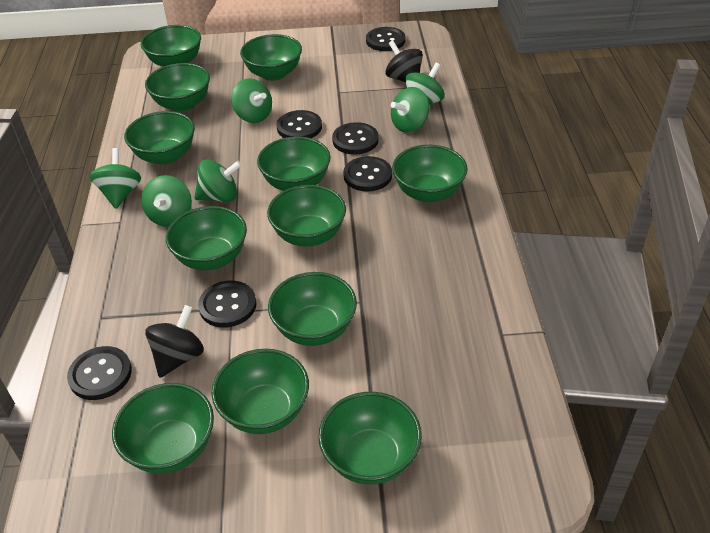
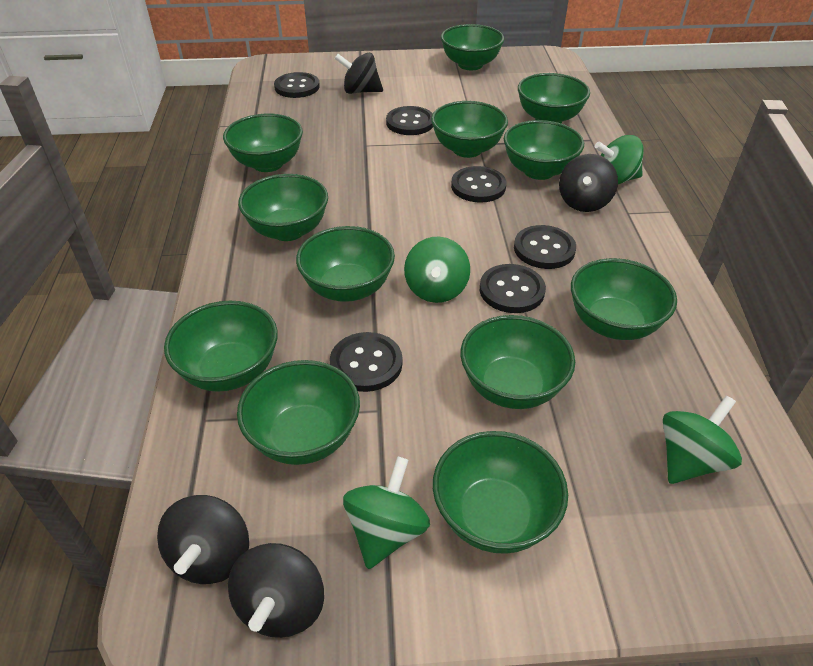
black spinning top: [145,305,204,378] [385,40,423,82] = 2 -> [157,495,249,584] [228,543,324,638] [335,53,383,94] [559,154,618,212] = 4
green spinning top: [90,148,141,209] [141,175,192,227] [194,160,242,202] [231,78,272,123] [391,87,429,133] [405,63,445,105] = 6 -> [343,456,430,569] [404,237,470,303] [595,135,644,184] [663,395,742,484] = 4

